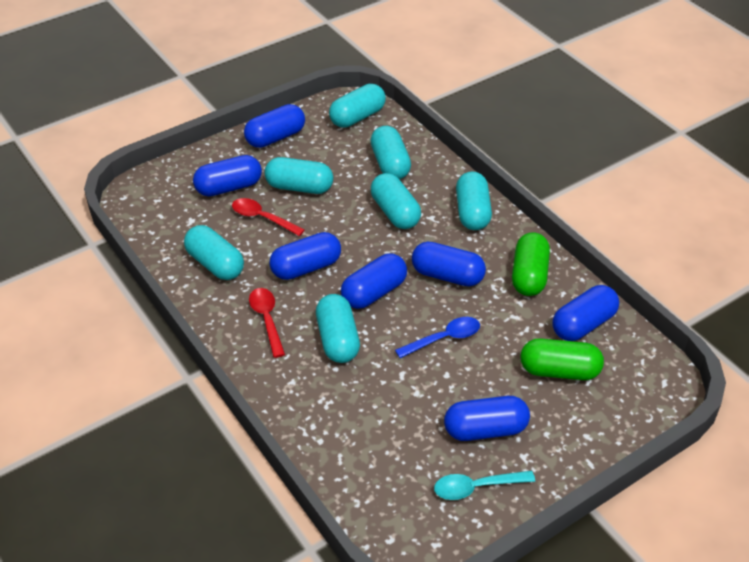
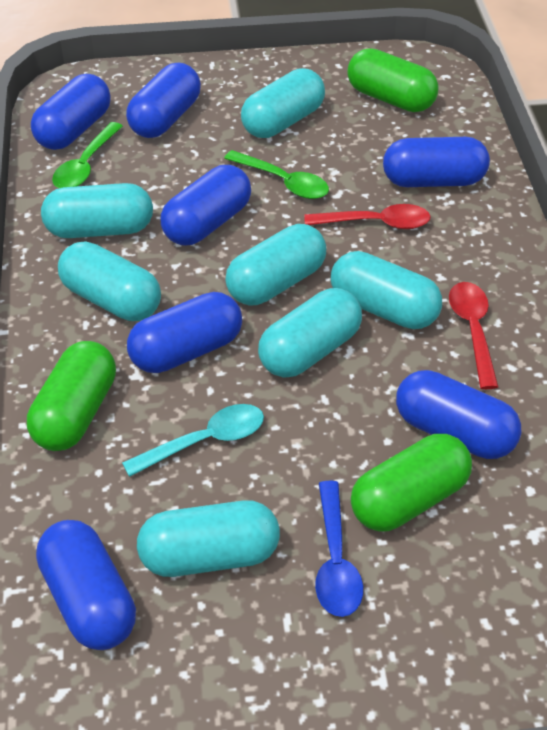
green capsule: [512,233,550,296] [520,338,604,380] = 2 -> [27,341,116,451] [347,48,439,112] [351,434,472,532] = 3
green spoon: none = 0 -> [52,122,123,188] [224,150,329,199] = 2

